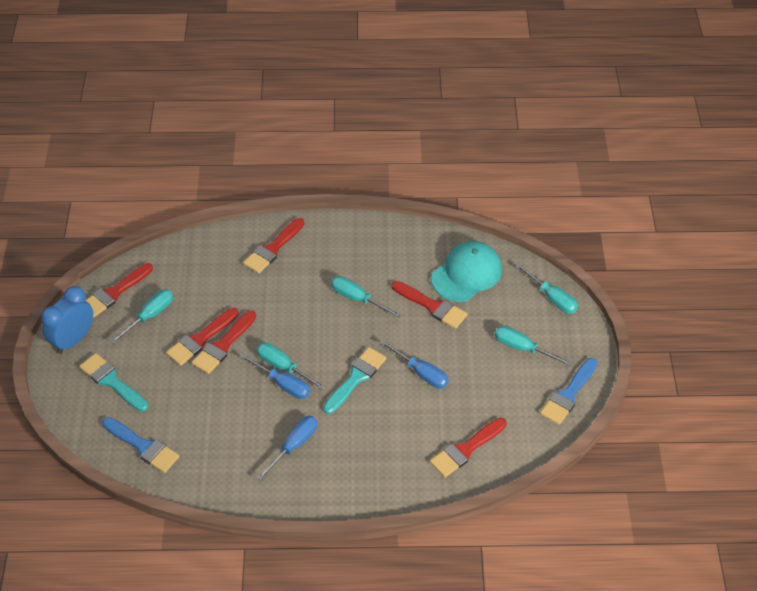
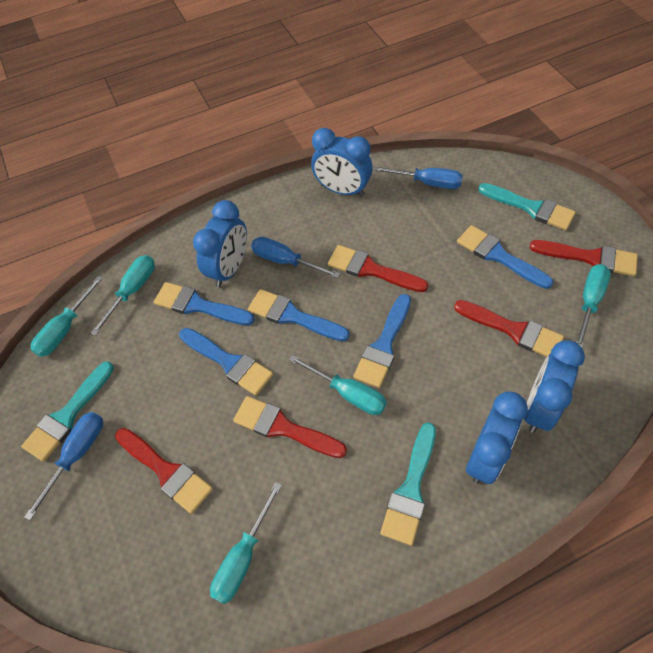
blue brush: [102,417,180,473] [540,358,597,425] = 2 -> [154,282,255,325] [179,328,273,396] [248,289,350,342] [353,294,411,388] [457,225,553,289] = 5
blue clock: [41,286,93,354] = 1 -> [193,200,247,287] [311,128,373,197] [466,391,528,484] [524,340,585,433] = 4
red brush: [85,263,153,318] [166,308,239,366] [192,311,256,374] [243,218,305,273] [392,281,468,329] [430,418,507,477] = 6 -> [115,428,213,514] [233,396,347,458] [328,245,428,292] [454,300,564,357] [530,240,638,276] = 5
turquoise brush: [79,353,148,412] [323,347,386,414] = 2 -> [21,361,114,462] [380,422,436,546] [478,183,576,230] = 3
turquoise cap: [431,241,502,302] = 1 -> none = 0

